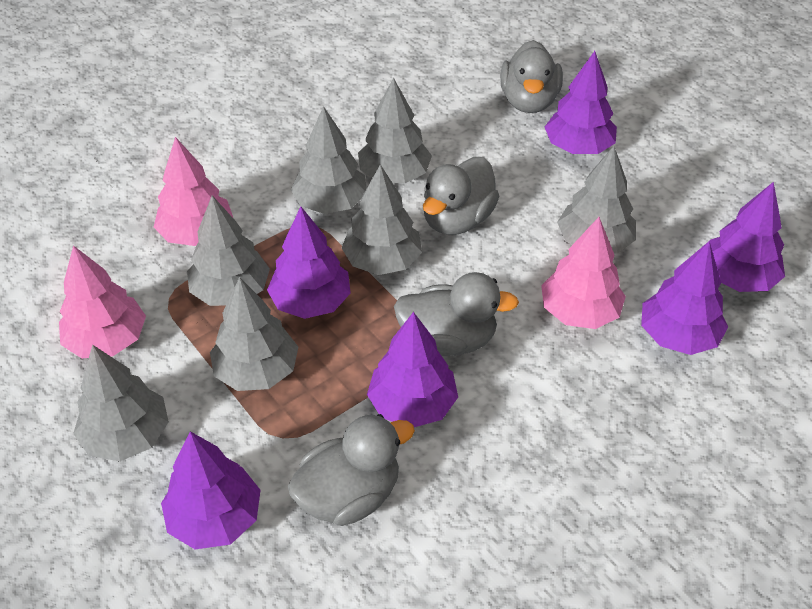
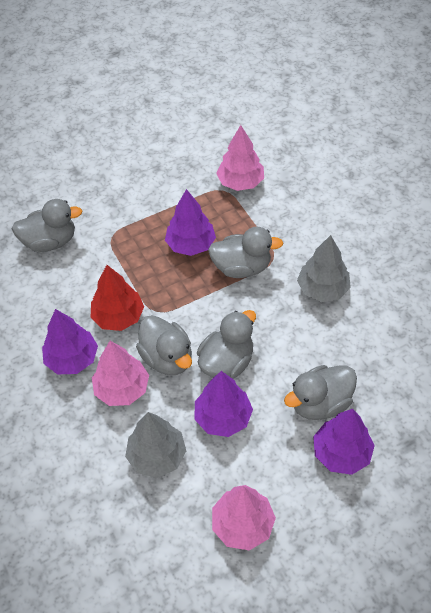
grey duck: [288,414,415,526] [394,272,519,356] [423,157,499,235] [500,40,563,113] = 4 -> [12,199,82,252] [136,315,192,375] [197,310,256,379] [208,227,283,278] [284,365,357,420] = 5
grey tree: [73,345,169,461] [187,196,270,306] [210,277,298,391] [291,106,367,214] [341,165,422,275] [358,78,432,183] [557,146,636,254] = 7 -> [125,412,186,478] [297,235,351,302] = 2
purple tree: [161,431,261,549] [267,207,351,319] [367,312,458,427] [545,51,617,154] [641,241,728,355] [709,182,785,292] = 6 -> [42,309,98,374] [165,189,216,256] [195,371,253,437] [313,409,375,475] = 4
red tree: none = 0 -> [90,265,144,331] = 1

